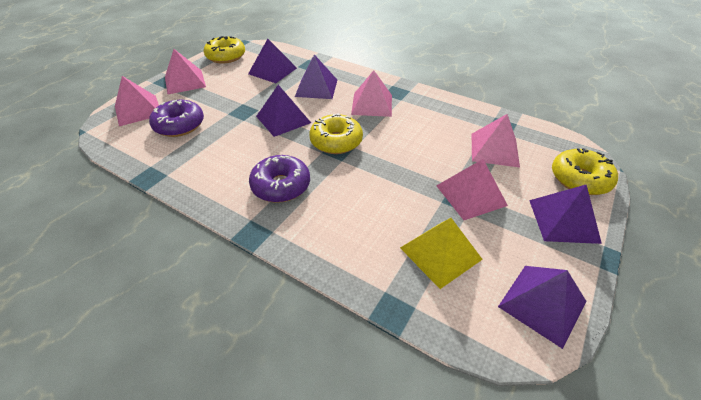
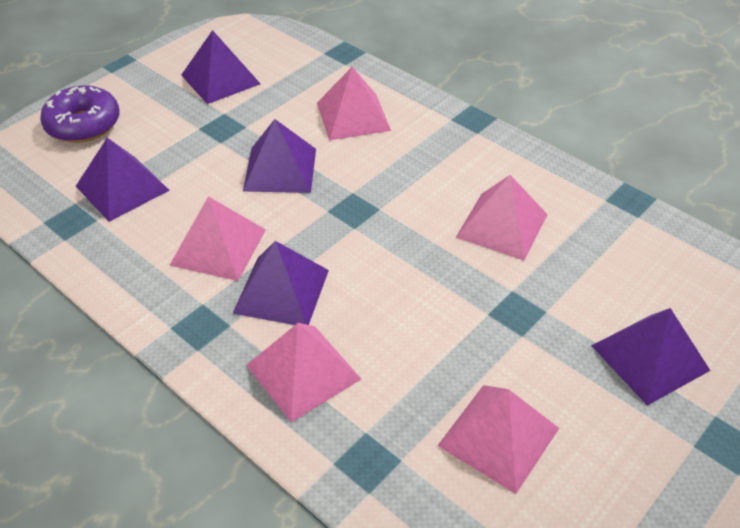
purple donut: [149,100,204,137] [249,155,310,203] = 2 -> [40,86,120,143] = 1
yellow donut: [204,36,245,63] [309,113,363,154] [552,148,618,195] = 3 -> none = 0
yellow pyramid: [400,218,483,289] = 1 -> none = 0

